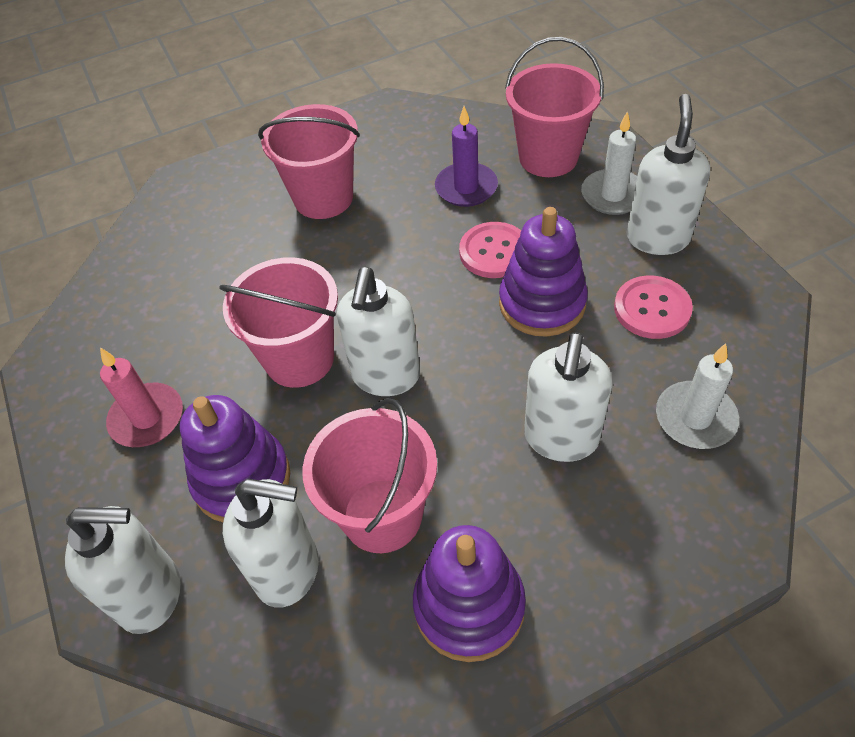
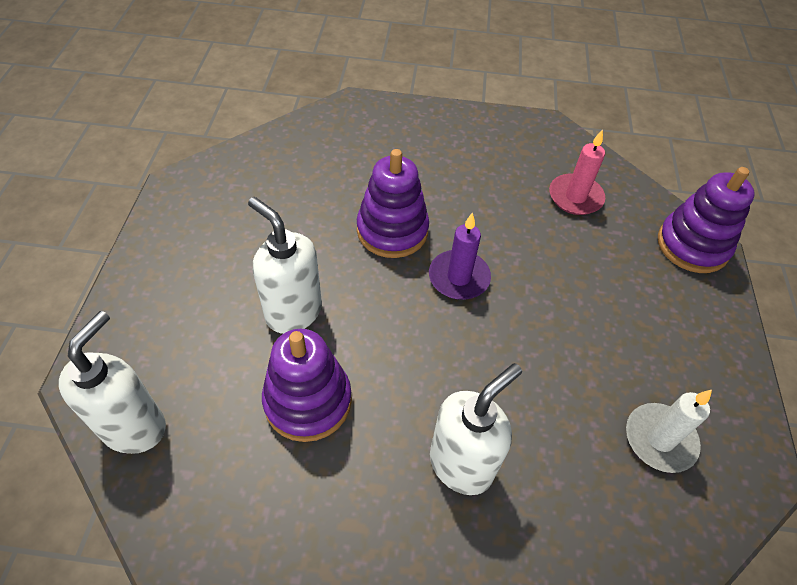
pink bucket: [219,257,338,388] [258,104,360,219] [302,398,437,553] [505,37,604,177] = 4 -> none = 0
pink button: [459,222,521,278] [614,275,693,339] = 2 -> none = 0
white candle: [581,111,637,215] [656,343,739,449] = 2 -> [626,390,712,473] = 1
white soap dispenser: [65,506,181,634] [223,479,319,608] [337,267,420,396] [524,332,612,462] [626,94,710,255] = 5 -> [58,311,166,454] [248,197,322,334] [430,363,522,495] = 3

